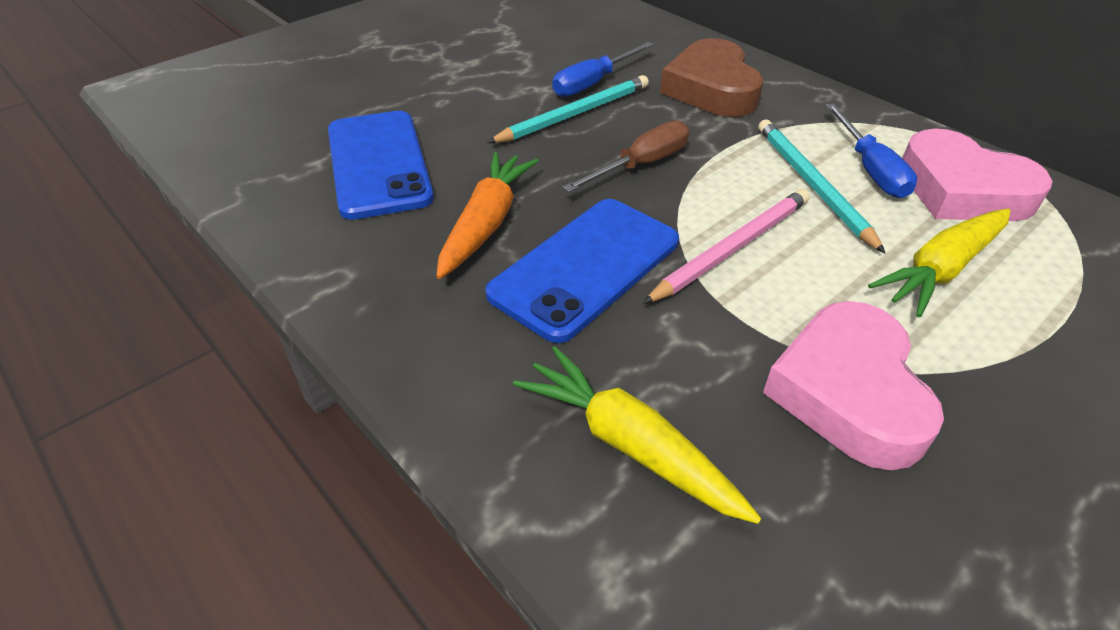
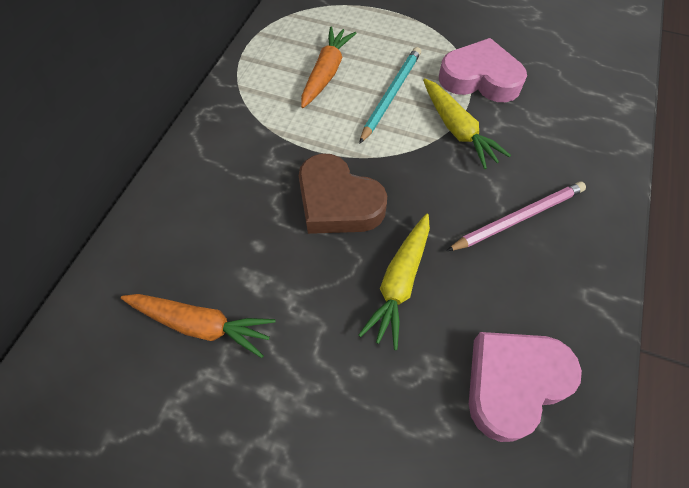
blue phone: [328,111,434,220] [485,199,679,343] = 2 -> none = 0
blue screwdriver: [552,42,654,97] [826,104,917,198] = 2 -> none = 0
brown screwdriver: [562,120,689,193] = 1 -> none = 0
orange carrot: [436,152,538,279] = 1 -> [121,294,275,358] [301,26,356,108] = 2
turquoise pencil: [487,75,649,143] [758,120,886,254] = 2 -> [359,47,421,144] = 1

